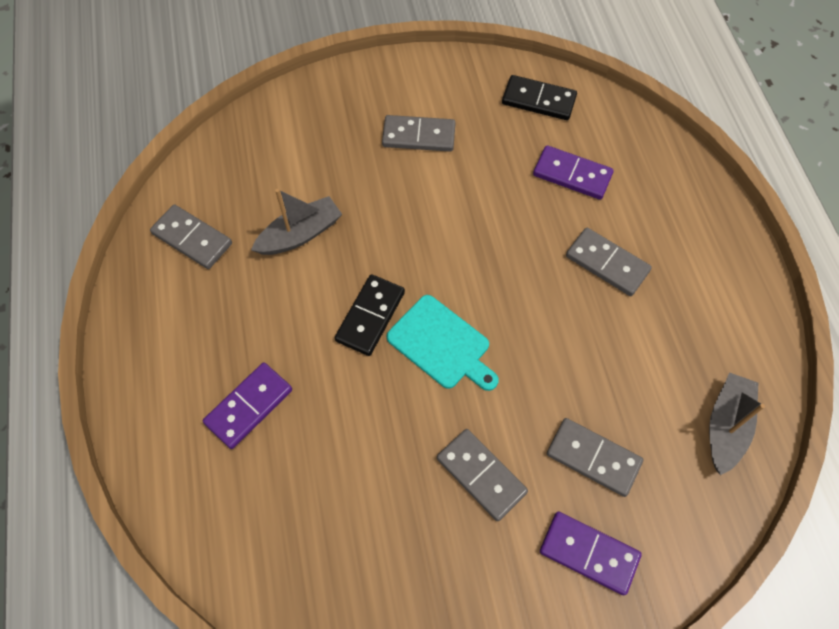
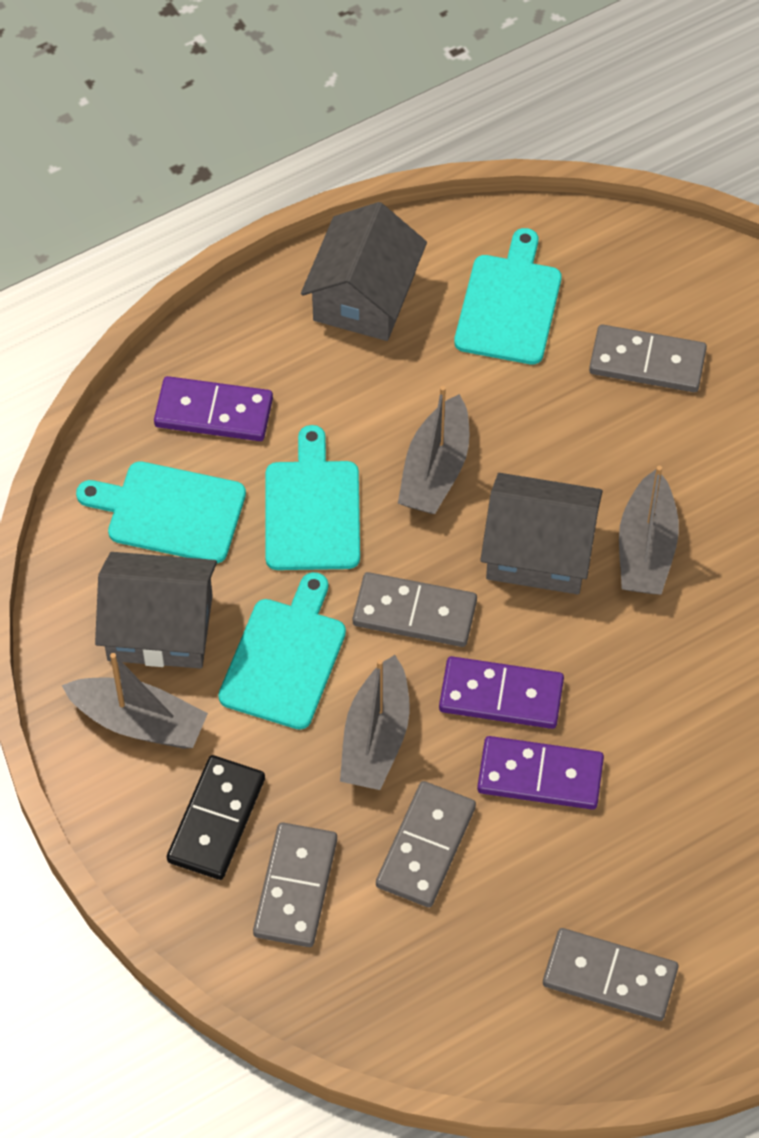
black domino: [335,274,405,356] [502,75,577,120] = 2 -> [167,755,265,880] = 1
grey boat: [251,189,342,255] [709,373,765,475] = 2 -> [62,653,208,749] [340,655,410,790] [398,386,469,514] [619,466,679,595] = 4
grey house: none = 0 -> [95,552,217,669] [301,202,427,341] [480,473,603,594] = 3
turquoise cutting board: [387,295,499,391] = 1 -> [76,461,246,563] [218,572,346,730] [265,425,360,570] [454,228,562,364] = 4

